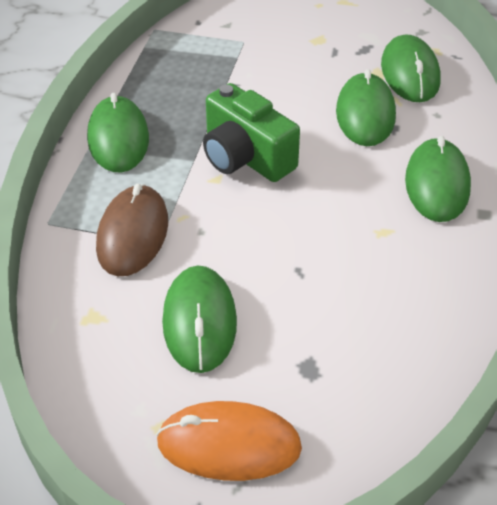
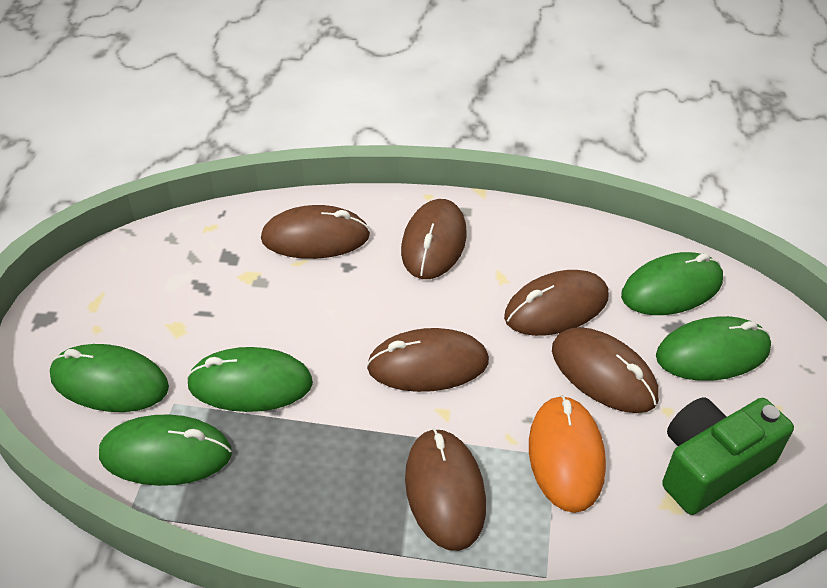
brown mouse: [96,184,168,276] = 1 -> [261,205,370,259] [367,328,489,392] [401,199,467,279] [405,428,486,551] [504,270,609,336] [552,327,659,413] = 6

